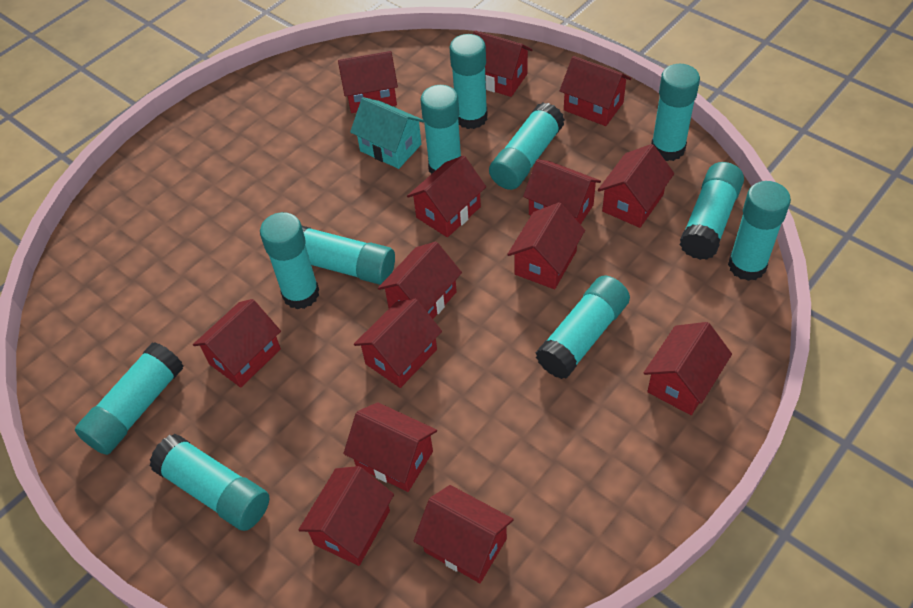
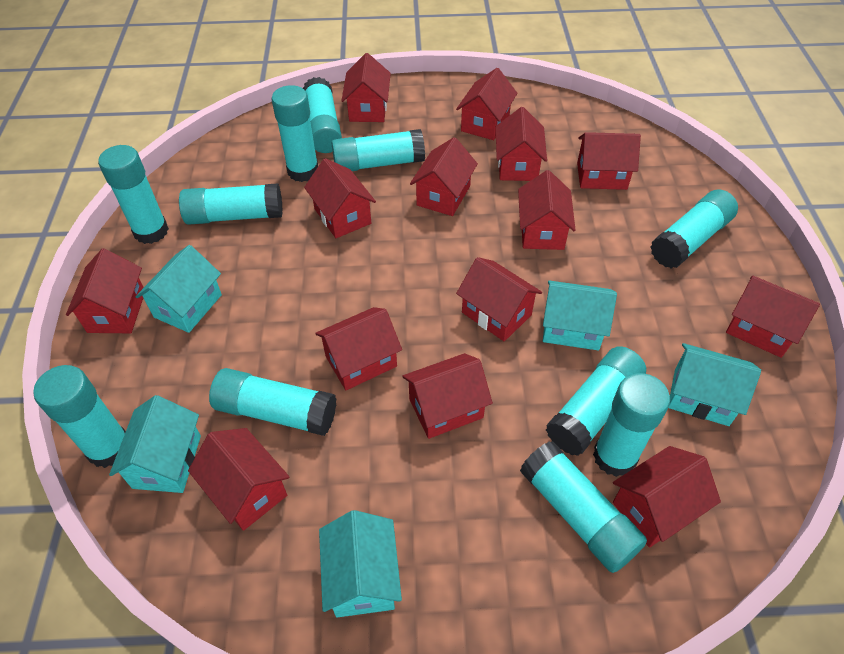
turquoise house: [350,97,424,169] = 1 -> [109,395,201,493] [136,245,222,333] [319,510,402,618] [543,280,617,351] [668,343,761,426] = 5

